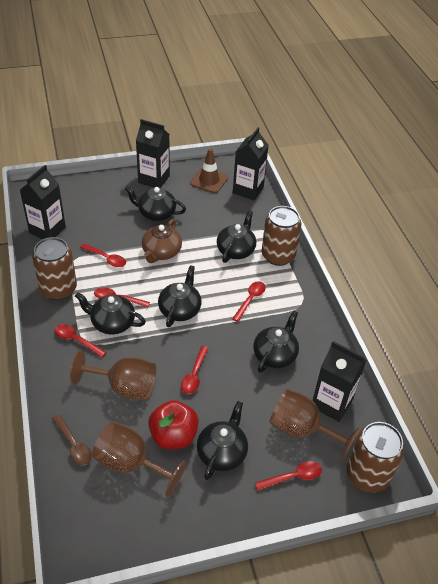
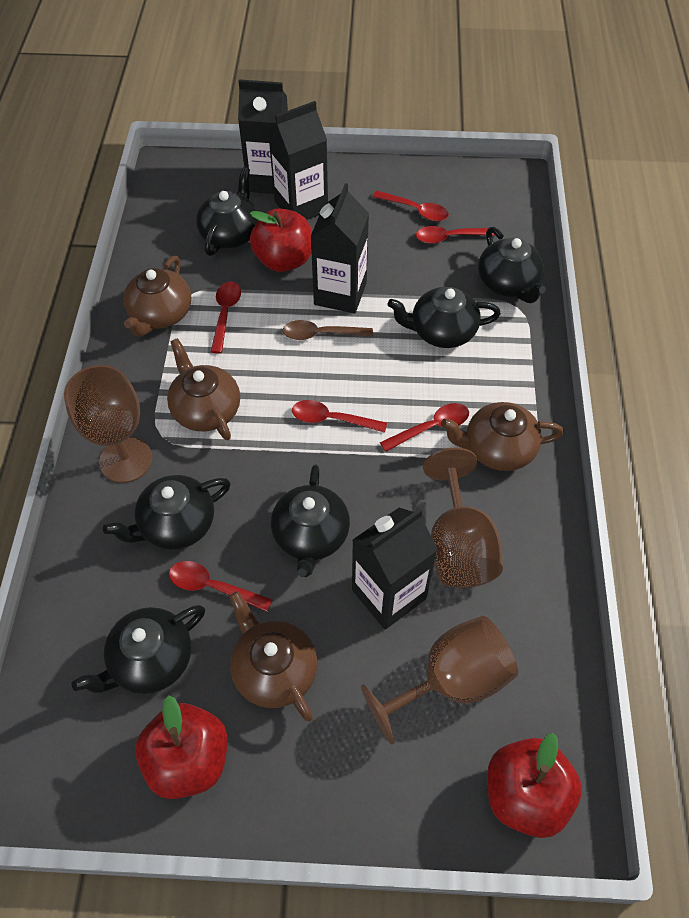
brown can: [32,237,77,300] [262,206,301,266] [346,422,404,493] = 3 -> none = 0
brown teapot: [142,219,182,263] = 1 -> [123,256,191,337] [167,338,240,440] [229,591,317,721] [441,402,564,471] = 4
brown traffic cone: [190,149,228,193] = 1 -> none = 0
red apple: [148,400,199,449] = 1 -> [135,695,228,799] [250,208,312,272] [487,733,582,838] = 3

